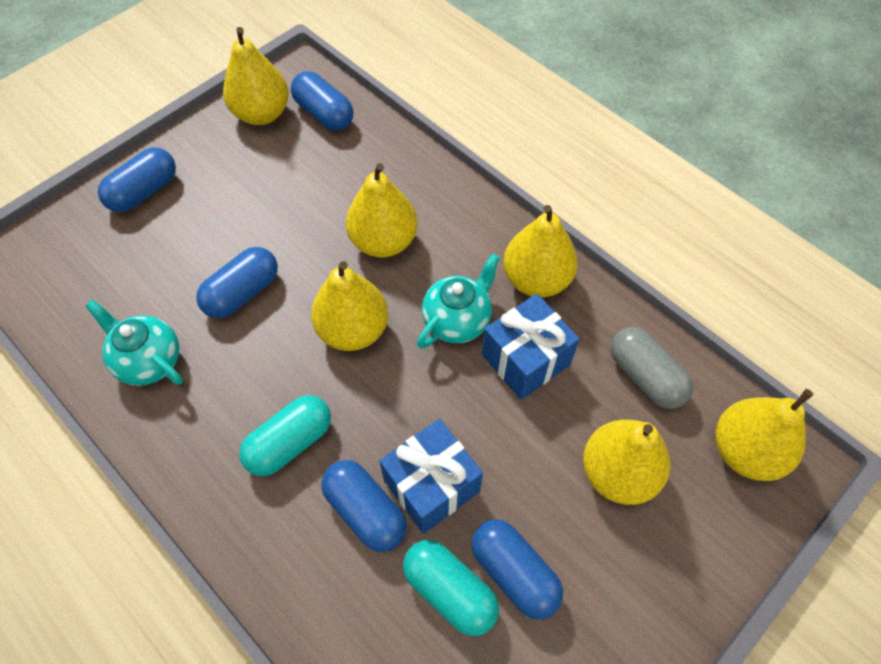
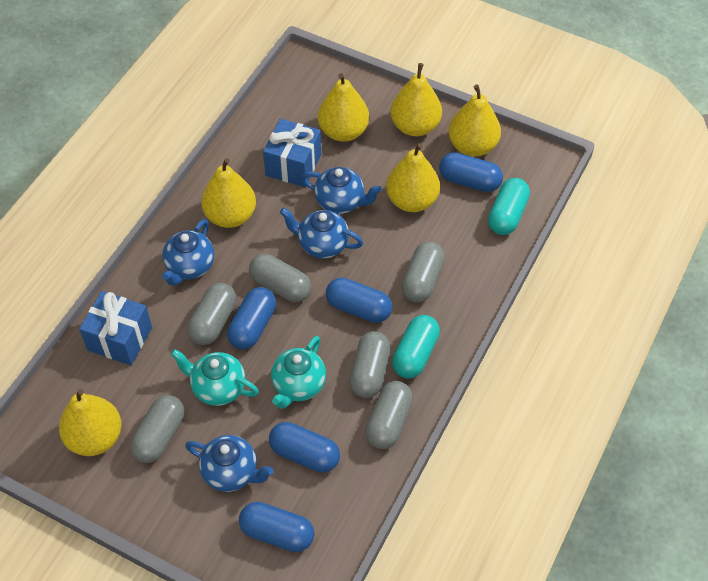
blue teapot: none = 0 -> [162,219,214,286] [185,435,274,492] [280,208,363,258] [301,167,382,214] = 4
grey capsule: [611,327,693,409] = 1 -> [130,395,184,463] [188,283,236,345] [249,254,311,302] [349,331,390,398] [365,381,413,449] [402,242,445,302] = 6

